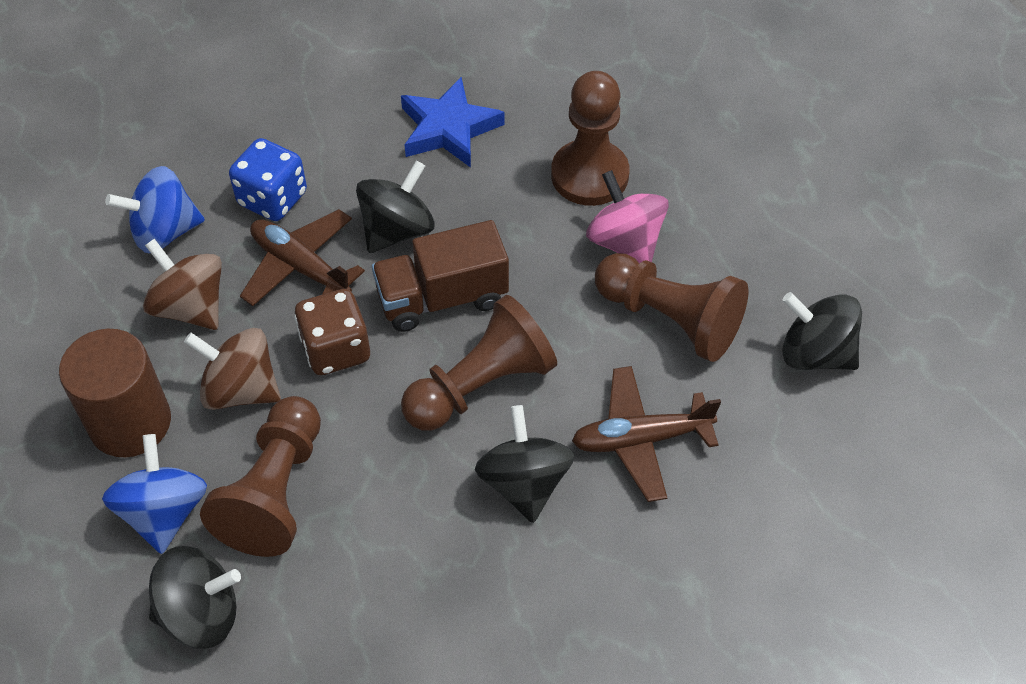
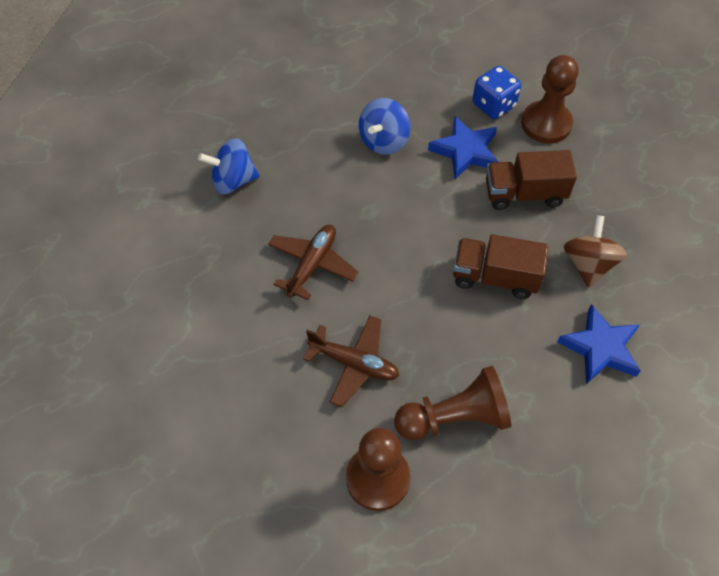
black spinning top: [149,546,241,649] [356,160,435,253] [475,405,574,523] [782,292,862,370] = 4 -> none = 0
blue star: [401,77,505,168] = 1 -> [428,116,499,179] [557,304,641,384] = 2
brown cylinder: [59,329,171,458] = 1 -> none = 0
brown dice: [294,289,370,375] = 1 -> none = 0
brown pawn: [200,396,321,557] [401,295,557,431] [551,71,630,206] [595,253,748,362] = 4 -> [346,428,411,511] [394,366,511,440] [521,55,579,144] = 3
brown spinning top: [143,239,222,330] [184,328,281,410] = 2 -> [564,215,627,288] = 1
brown truck: [372,220,509,332] = 1 -> [453,234,548,299] [486,150,577,210] = 2
pink spinning top: [586,170,669,264] = 1 -> none = 0

